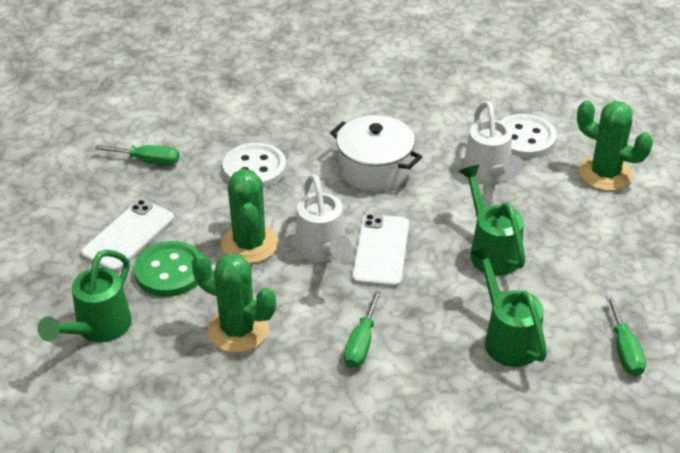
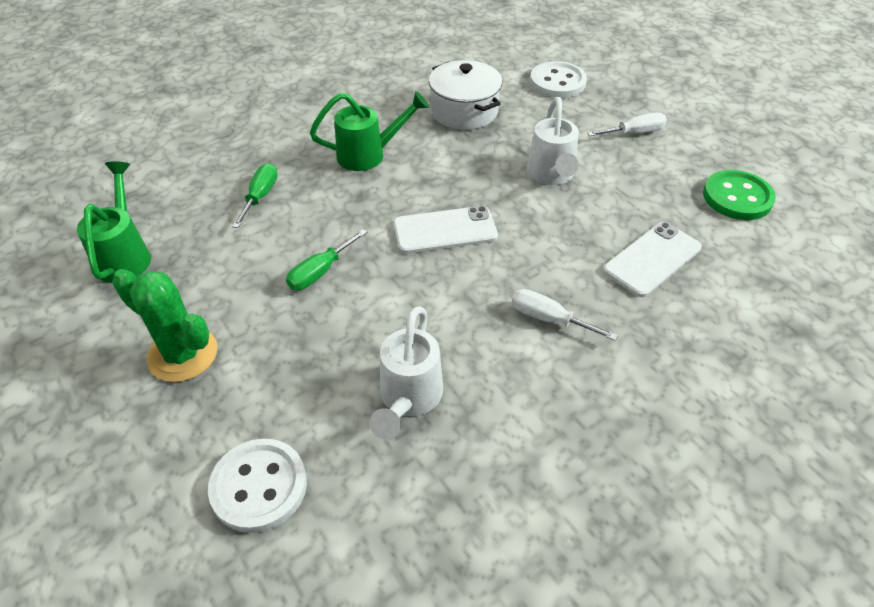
green cactus: [192,253,276,353] [221,168,278,263] [577,100,653,191] = 3 -> [112,269,217,382] = 1
green screwdriver: [95,145,179,165] [344,291,381,368] [606,295,646,376] = 3 -> [232,163,277,228] [286,229,367,290] = 2
green watering can: [38,249,132,342] [459,165,525,276] [471,246,547,367] = 3 -> [77,161,151,283] [310,91,429,171] = 2
white screwdriver: none = 0 -> [512,289,618,341] [587,112,667,136] = 2

